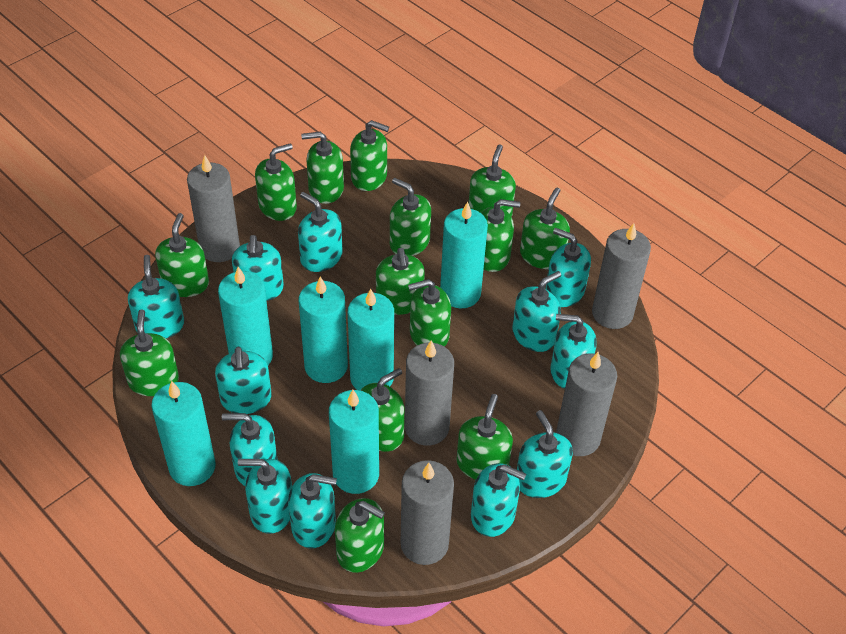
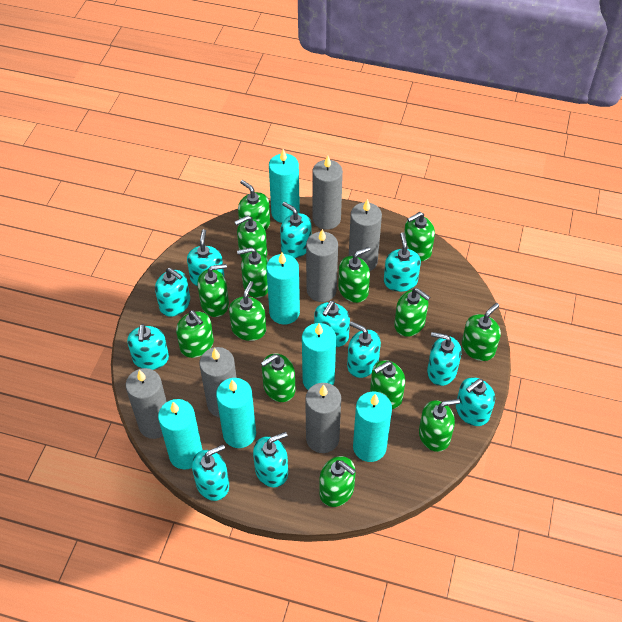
grey candle: [187,155,240,262] [401,460,454,565] [405,340,454,446] [556,352,617,456] [592,223,651,329] = 5 -> [126,368,167,439] [199,347,237,417] [305,383,341,453] [306,229,338,302] [313,156,343,230] [349,199,382,271] = 6
turquoise soap dispenser: [128,255,184,338] [215,347,272,414] [222,413,278,486] [232,235,284,301] [238,459,292,534] [288,473,337,548] [298,192,343,272] [471,463,526,537] [512,271,561,352] [517,410,573,498] [545,228,591,307] [550,314,596,389] = 12 -> [127,324,169,370] [155,268,190,317] [187,229,224,287] [192,444,229,501] [253,432,288,488] [280,202,311,258] [314,301,350,347] [347,321,381,378] [384,232,421,292] [427,332,461,386] [456,377,495,426] = 11

